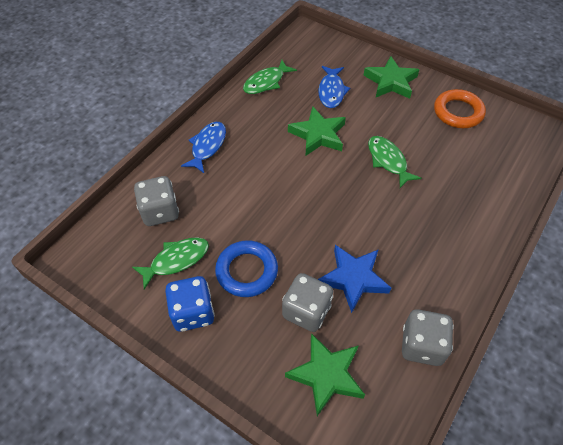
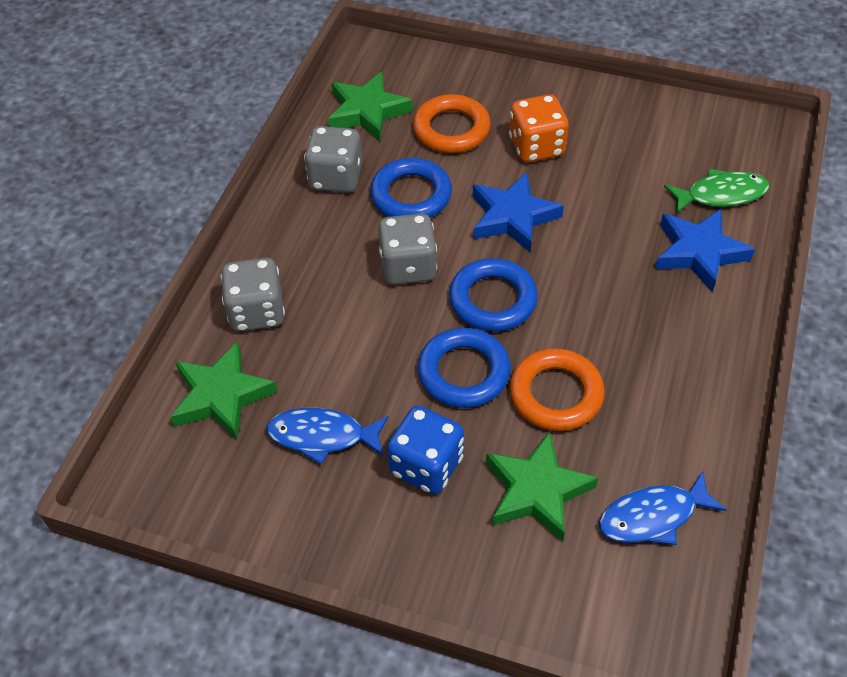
blue ring: [215,240,278,297] = 1 -> [370,158,452,218] [417,328,511,408] [449,258,538,332] = 3
blue star: [318,245,391,313] = 1 -> [473,172,564,253] [655,209,755,292] = 2
green fish: [132,237,209,289] [243,60,297,94] [368,136,421,188] = 3 -> [664,169,770,214] = 1
orange dice: none = 0 -> [509,94,569,162] = 1
orange ring: [434,89,486,128] = 1 -> [413,94,491,153] [509,348,605,431] = 2

